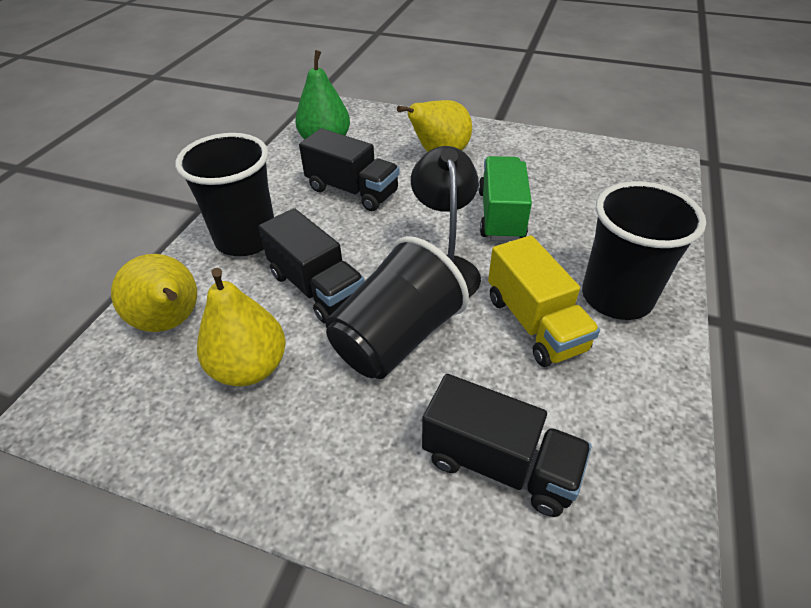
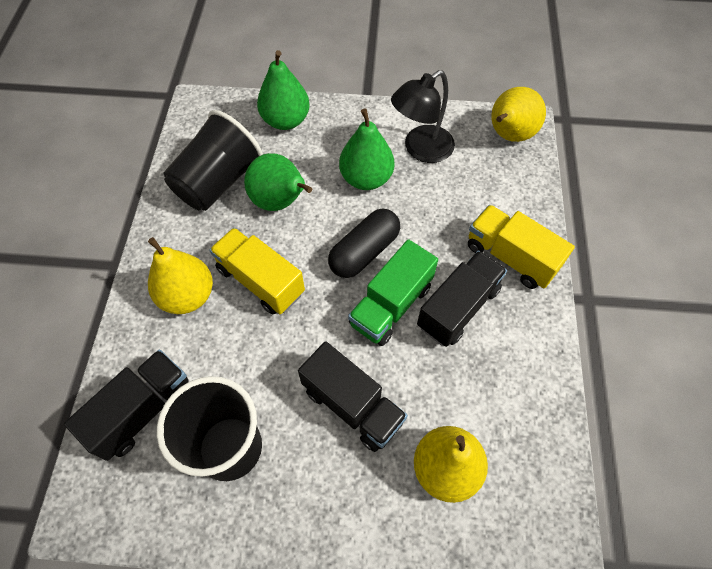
black capsule: none = 0 -> [328,209,400,278] = 1
black cup: [175,133,274,256] [326,236,469,379] [582,181,706,320] = 3 -> [157,376,262,481] [163,110,263,211] = 2
green pear: [295,50,350,139] = 1 -> [244,153,312,211] [257,50,310,130] [339,108,395,190] = 3
yellow truck: [488,235,600,367] = 1 -> [209,228,305,314] [468,205,575,289] = 2

